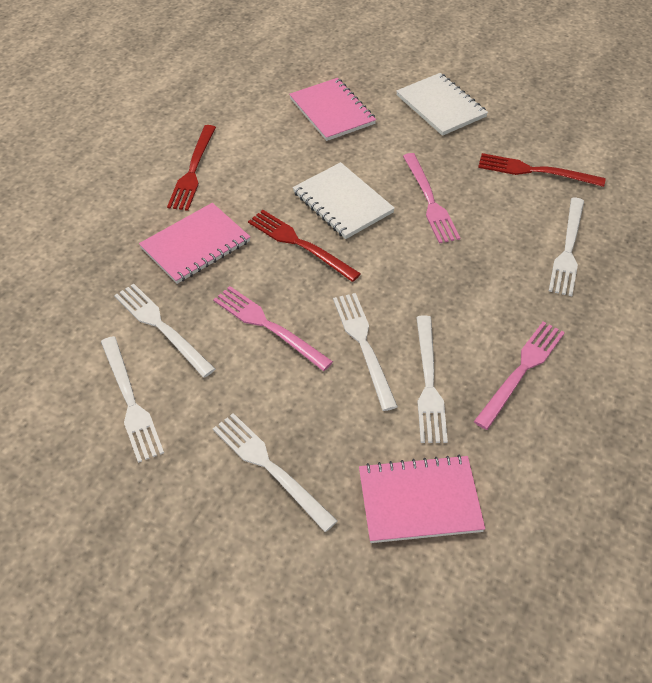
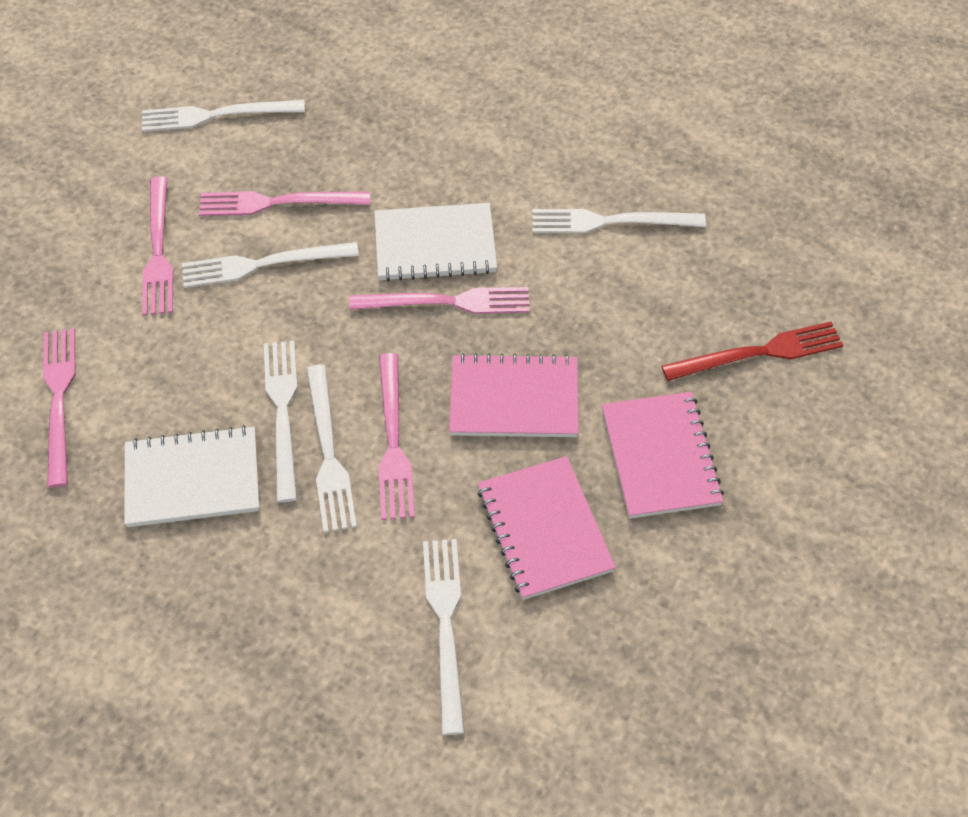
pink fork: [213,286,333,371] [403,153,460,243] [474,321,565,430] = 3 -> [43,328,76,488] [142,176,173,316] [199,191,370,216] [349,287,530,314] [378,353,415,520] = 5
red fork: [167,125,216,211] [248,210,361,282] [478,153,605,187] = 3 -> [662,321,844,381] = 1

